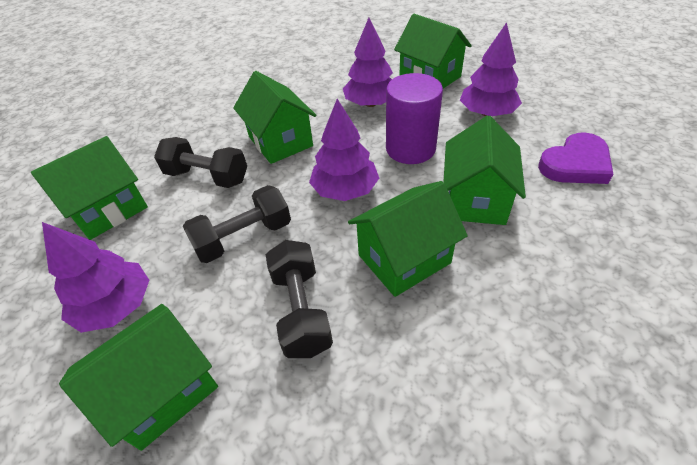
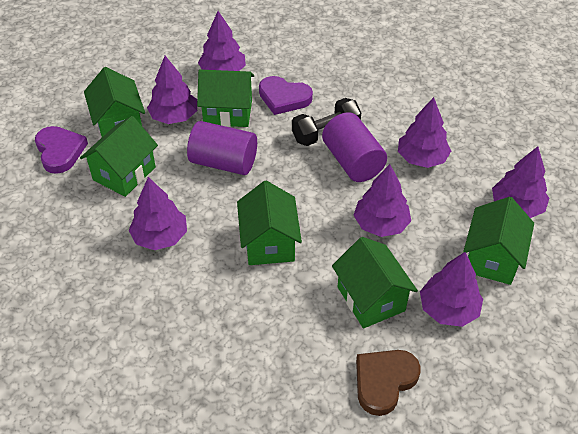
black dumbbell: [154,137,247,188] [183,185,291,263] [266,240,333,358] = 3 -> [292,98,361,146] = 1
brown heart: none = 0 -> [356,350,420,416] = 1
purple cylinder: [386,73,443,164] = 1 -> [187,121,257,175] [322,112,387,182] = 2
purple heart: [538,132,613,184] = 1 -> [35,126,88,174] [259,76,313,115] = 2
purple tree: [42,222,149,333] [309,99,379,201] [343,18,393,107] [460,22,522,116] = 4 -> [128,177,187,250] [147,56,197,124] [198,11,246,71] [354,164,411,237] [398,97,451,168] [420,252,483,327] [492,146,549,218] = 7

